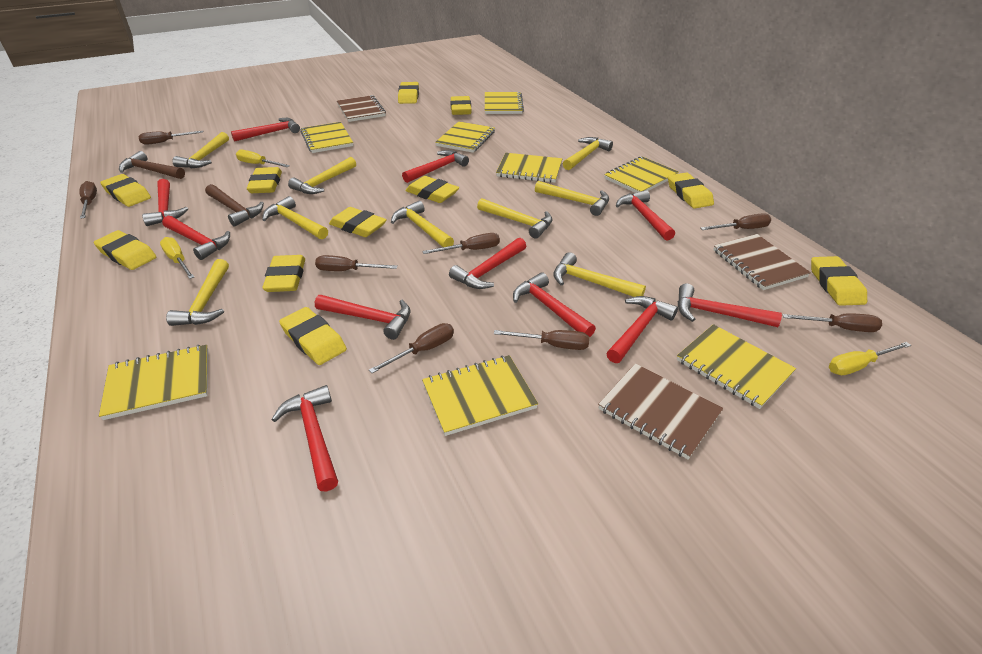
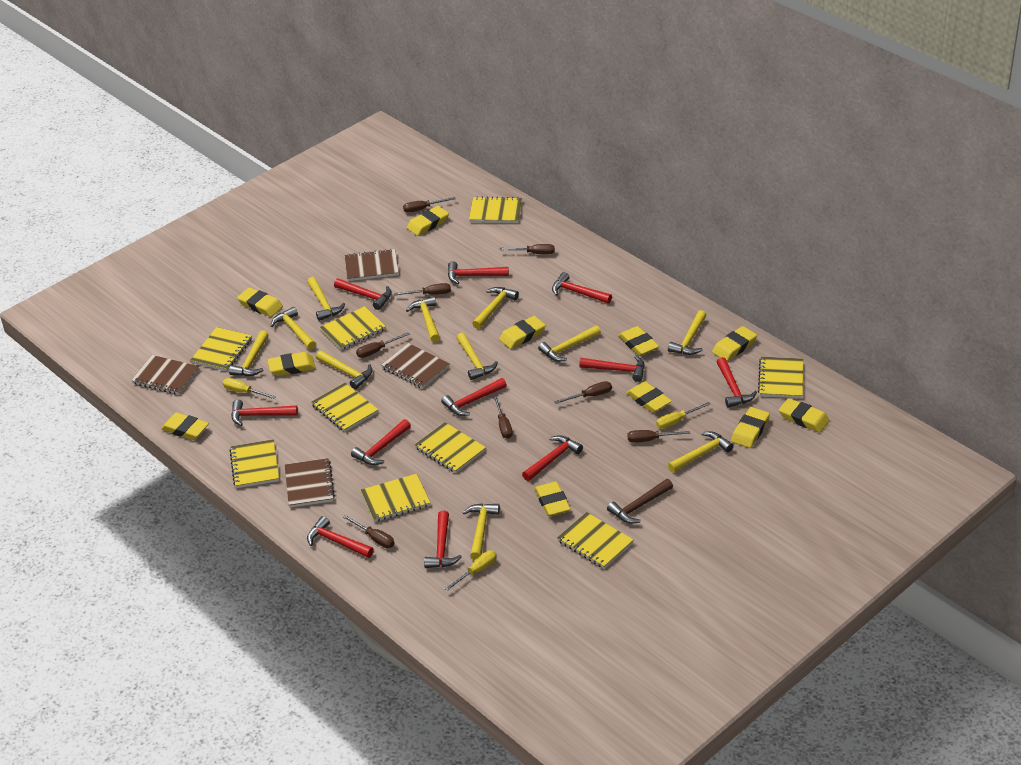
brown hammer: [119,151,185,179] [205,184,264,226] = 2 -> [607,479,673,524] = 1
brown notebook: [337,95,386,122] [598,364,723,460] [713,234,811,290] = 3 -> [131,355,199,395] [285,458,335,508] [344,249,399,281] [381,343,450,388] = 4
yellow hammer: [166,259,229,326] [173,132,229,168] [262,196,328,239] [288,157,356,194] [391,201,454,247] [477,198,553,239] [535,181,609,216] [553,252,646,297] [563,137,613,170] = 9 -> [229,330,268,376] [271,307,316,350] [307,277,345,321] [316,350,372,389] [406,296,440,342] [456,333,498,380] [463,504,500,560] [472,287,519,329] [538,325,601,362] [668,310,707,355] [668,431,733,473] = 11
yellow notebook: [99,345,208,420] [300,122,353,153] [422,355,538,436] [435,121,495,153] [485,92,524,114] [496,153,562,183] [604,156,679,193] [677,324,796,409] = 8 -> [191,327,252,371] [230,439,279,488] [311,383,378,432] [320,306,386,350] [361,474,430,522] [414,422,486,473] [469,196,522,223] [557,512,634,569] [758,357,803,398] = 9

